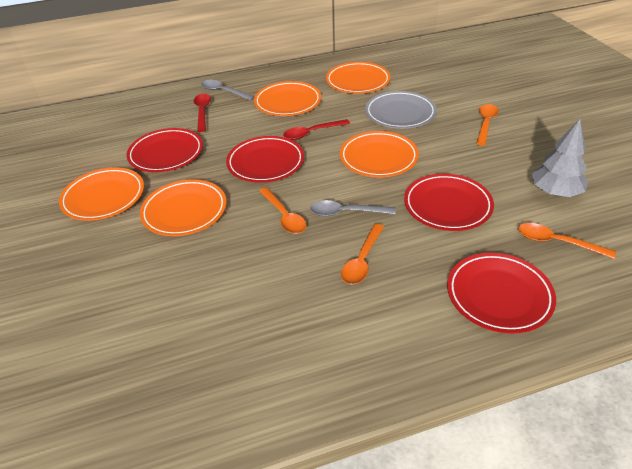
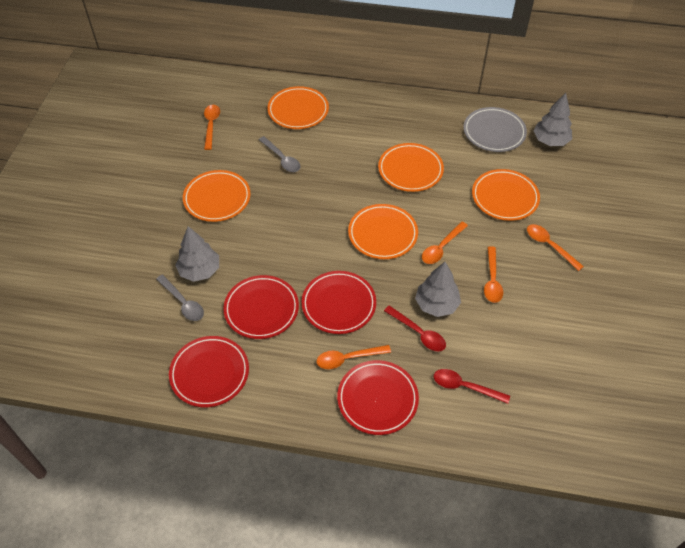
grey tree: [532,119,588,197] = 1 -> [175,226,219,282] [415,262,461,317] [533,93,572,146] = 3
orange spoon: [259,187,306,234] [341,224,384,285] [476,104,499,146] [518,223,616,259] = 4 -> [204,105,220,150] [317,345,391,369] [422,222,468,264] [484,246,503,303] [527,224,584,271] = 5

